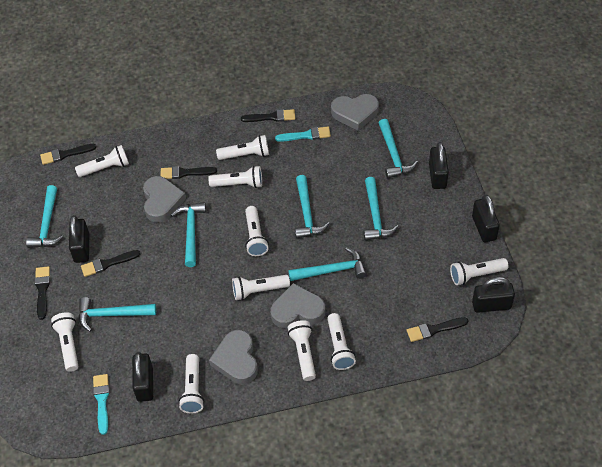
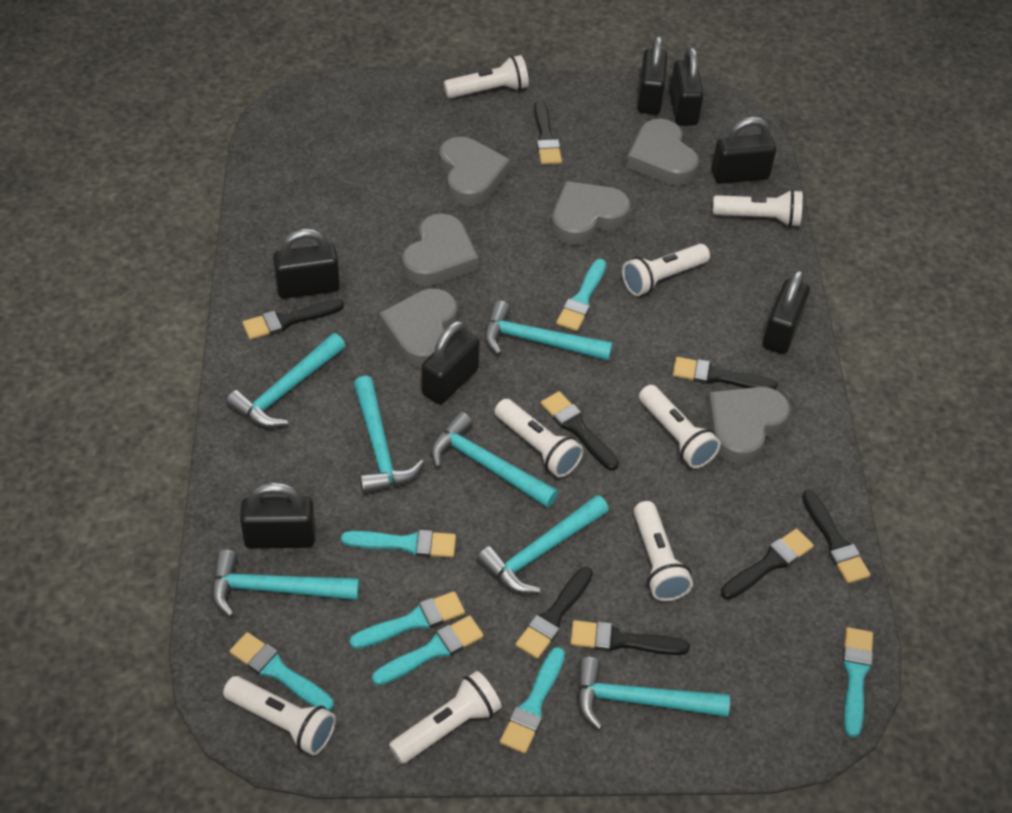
black brush: [35,266,50,320] [40,144,96,165] [81,250,140,277] [161,166,217,179] [241,109,295,122] [407,317,468,342] = 6 -> [242,299,344,340] [516,567,593,659] [534,101,562,165] [541,391,619,471] [570,620,690,655] [673,357,777,390] [721,529,814,600] [802,490,870,584] = 8
black padlock: [69,215,89,263] [132,352,153,402] [429,142,449,189] [472,194,500,242] [472,277,515,313] = 5 -> [240,482,315,549] [273,229,340,299] [422,320,480,405] [637,36,667,115] [670,47,704,126] [712,117,776,184] [763,269,810,354] = 7
grey heart: [143,176,186,223] [209,330,258,384] [271,283,325,328] [331,94,379,131] = 4 -> [379,289,457,368] [402,214,479,286] [439,137,510,206] [552,181,630,245] [626,119,699,186] [707,387,790,464] = 6
turquoise brush: [93,374,110,435] [275,126,331,142] = 2 -> [230,632,333,711] [341,530,456,558] [350,591,465,649] [372,615,484,686] [500,647,565,754] [556,259,606,331] [842,627,873,738] = 7
white flashlight: [51,312,79,372] [75,145,129,177] [178,354,204,413] [208,166,262,188] [216,135,269,160] [232,275,290,300] [245,206,269,256] [288,320,316,381] [327,313,356,370] [450,258,509,285] = 10 -> [223,676,336,756] [389,671,502,764] [444,55,529,98] [495,399,583,478] [622,244,710,296] [634,501,693,601] [639,385,721,469] [713,189,803,227] = 8

